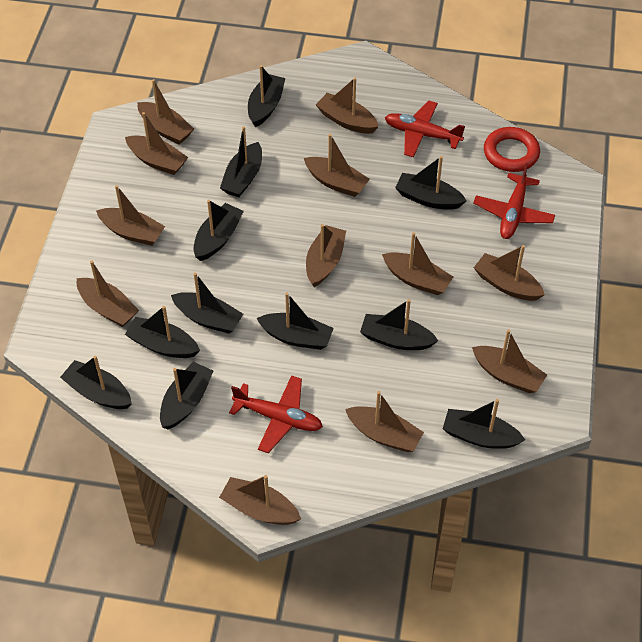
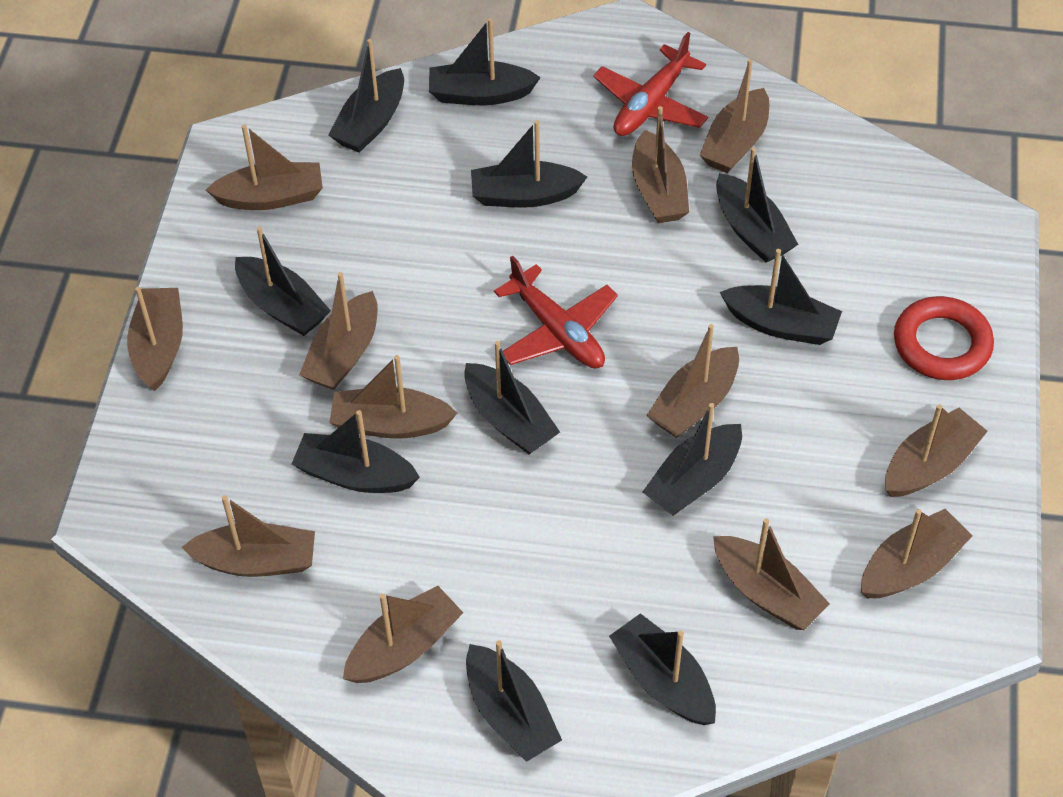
red plane: [229,375,323,453] [385,101,465,157] [473,163,555,239] = 3 -> [494,255,618,369] [593,32,708,136] = 2

